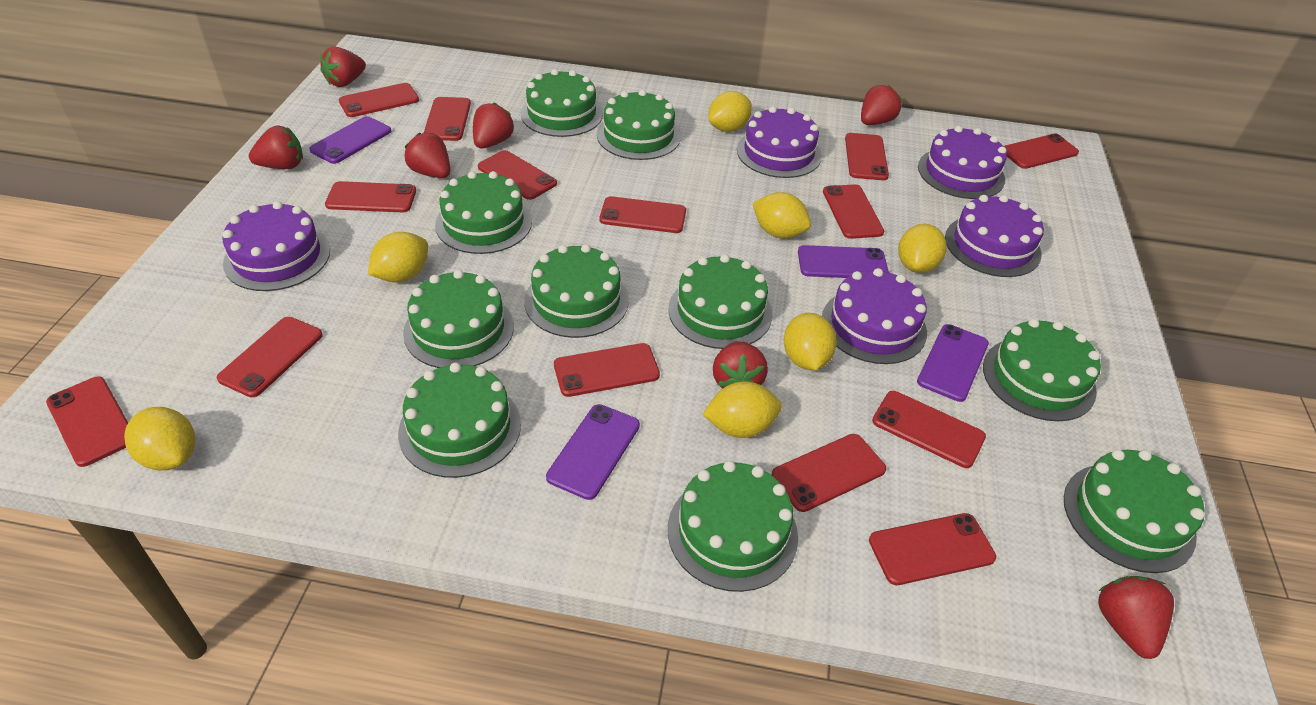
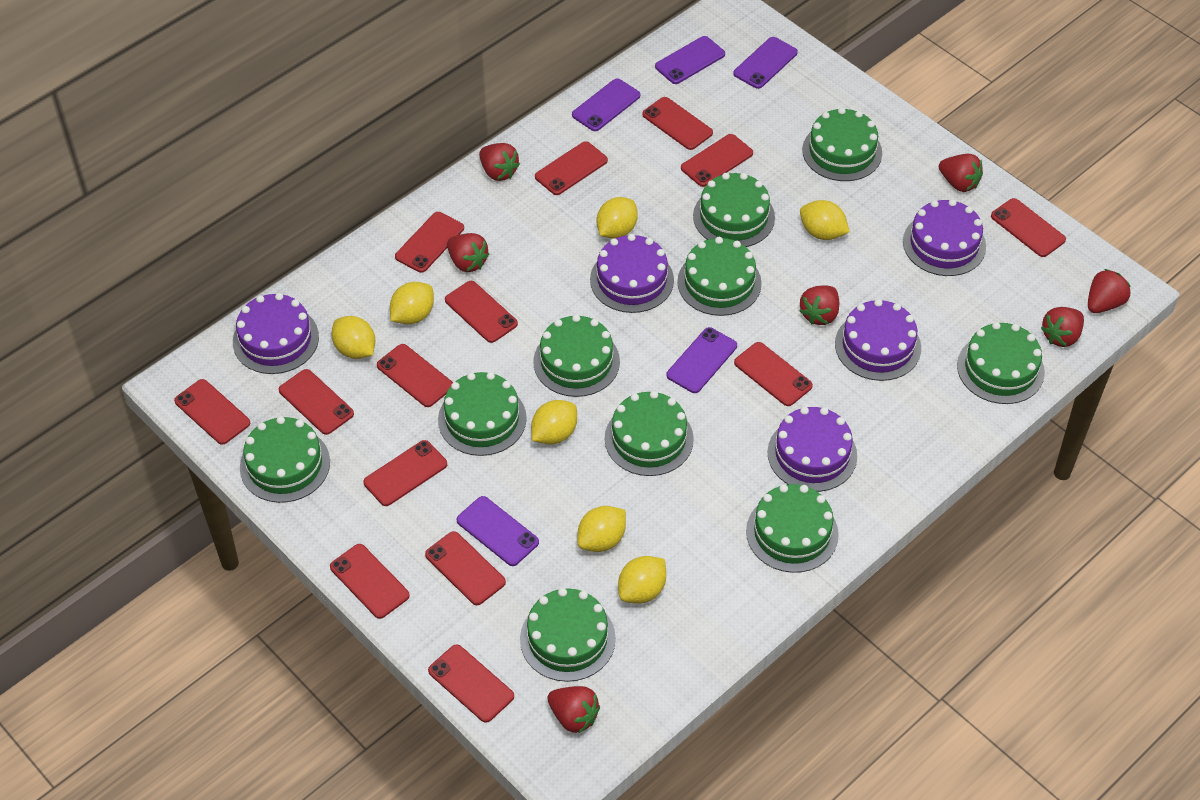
purple phone: [309,116,391,164] [546,404,640,500] [798,245,889,278] [917,324,989,402] = 4 -> [457,496,539,566] [572,79,640,131] [655,36,725,84] [666,327,737,393] [733,37,798,89] = 5

